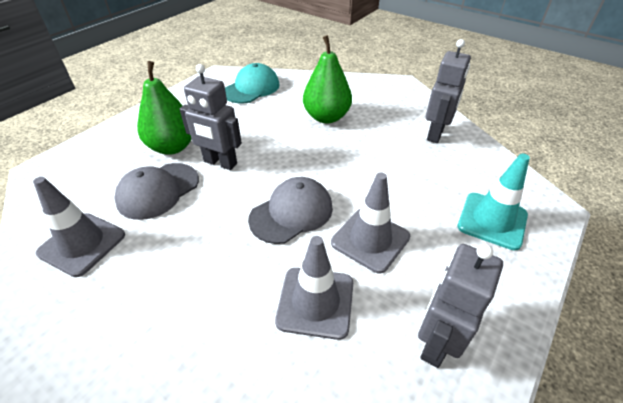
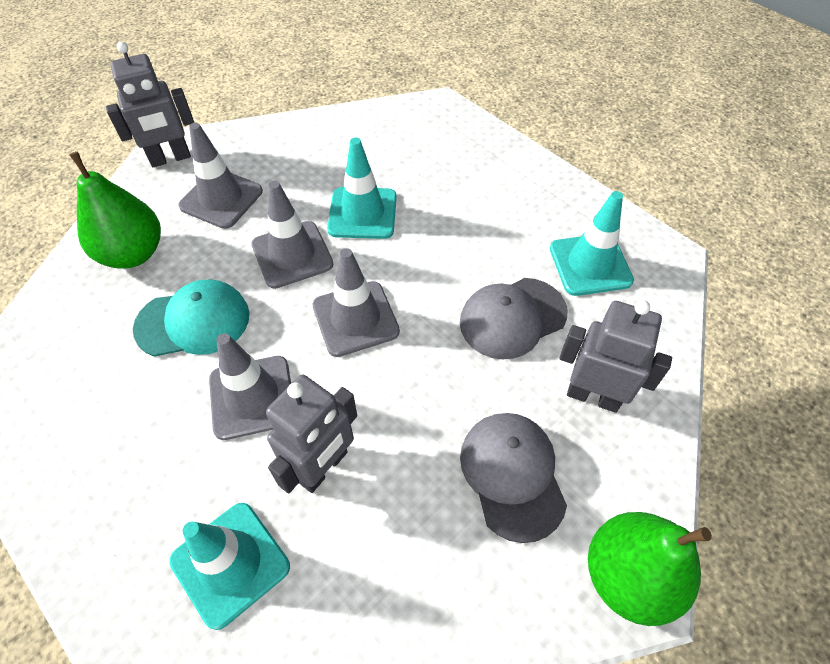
grey traffic cone: [33,177,125,277] [275,236,353,340] [331,172,410,274] = 3 -> [178,123,263,229] [209,333,291,440] [251,181,334,289] [313,248,400,357] = 4
turquoise traffic cone: [458,154,530,250] = 1 -> [169,503,290,630] [327,138,397,239] [550,191,634,296] = 3

